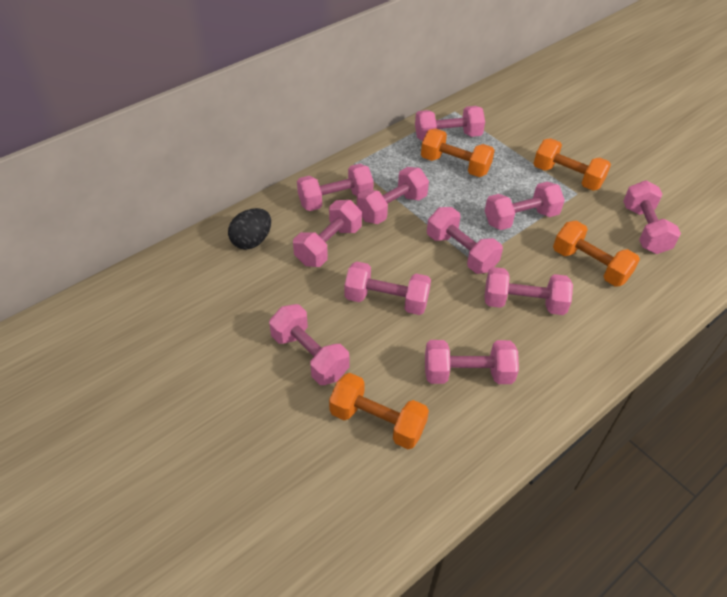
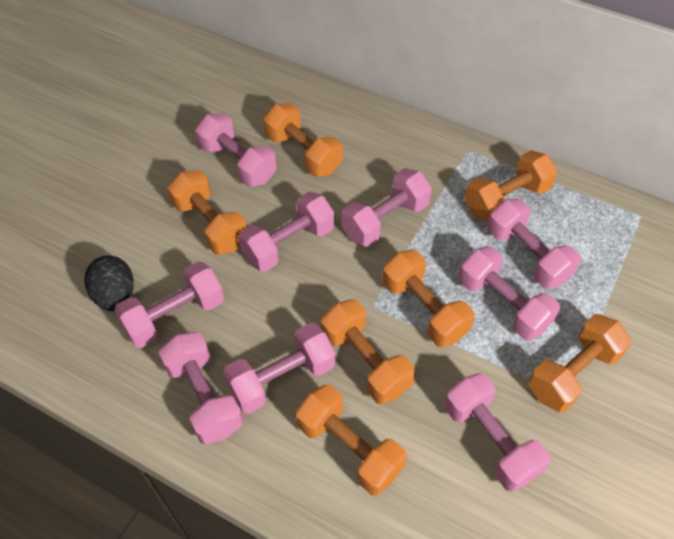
orange dumbbell: [329,373,429,449] [421,129,495,177] [533,138,611,191] [553,220,640,287] = 4 -> [167,171,247,255] [264,103,343,177] [296,385,407,495] [321,299,415,404] [382,250,475,347] [464,150,557,222] [528,314,631,413] = 7
pink dumbbell: [269,304,349,385] [293,200,362,267] [297,164,374,211] [345,261,431,315] [357,167,429,224] [415,106,485,141] [425,340,519,384] [427,207,503,274] [485,182,565,230] [485,267,573,315] [623,180,681,254] = 11 -> [115,261,224,348] [158,332,243,444] [195,113,277,187] [223,323,335,414] [238,192,335,272] [342,168,432,247] [444,373,550,492] [458,246,560,340] [487,199,581,289] = 9

